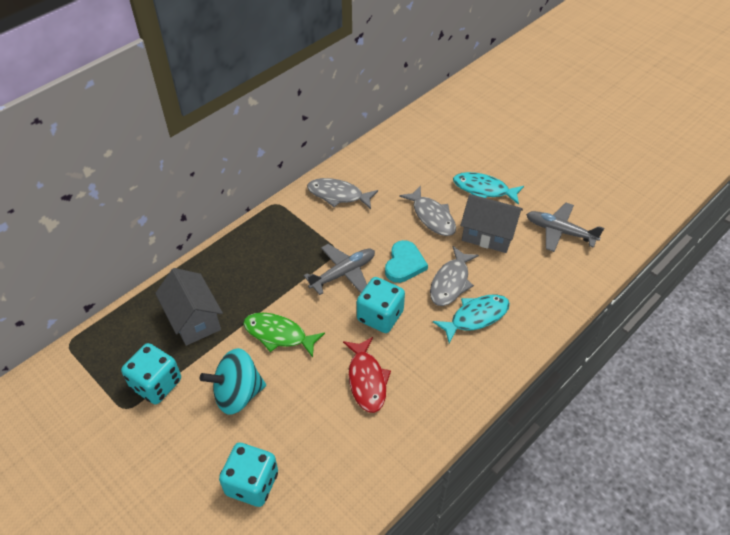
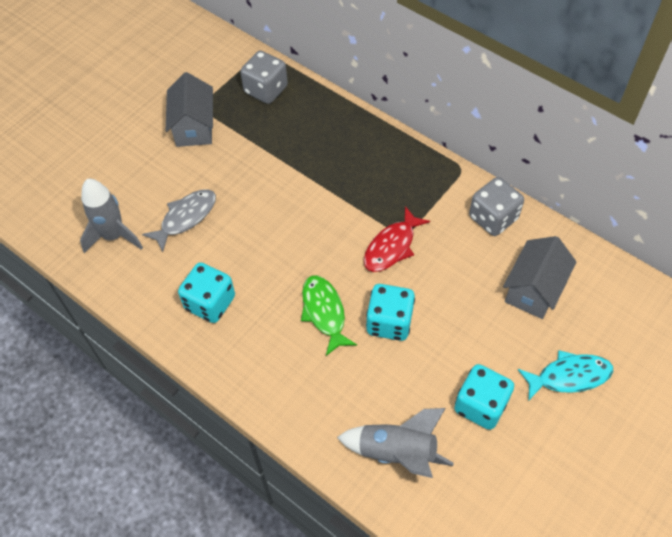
grey dice: none = 0 -> [240,51,288,104] [469,177,524,236] = 2
grey fish: [307,178,378,209] [399,186,456,236] [430,246,479,306] = 3 -> [142,189,216,252] = 1
grey plane: [304,244,375,295] [526,203,604,252] = 2 -> none = 0
grey rocket: none = 0 -> [80,179,143,253] [337,408,454,478] = 2
turquoise fish: [433,294,510,344] [453,172,524,205] = 2 -> [518,350,613,400] = 1
turquoise heart: [385,240,428,283] = 1 -> none = 0
turquoise spinning top: [200,348,266,415] = 1 -> none = 0

